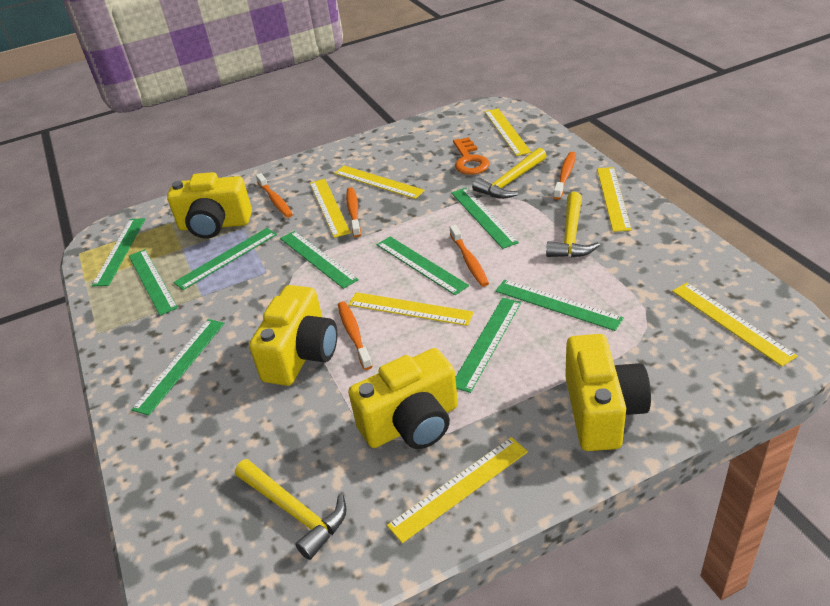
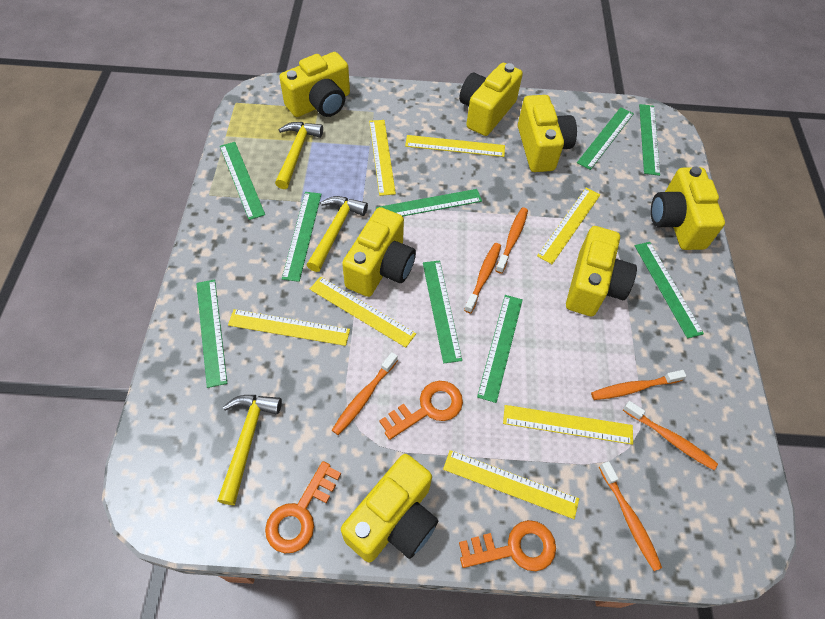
orange key: [453,137,489,175] = 1 -> [265,461,341,553] [379,381,463,440] [459,520,556,571] = 3
orange toothbrush: [256,173,293,218] [338,301,373,370] [346,187,361,238] [450,225,489,287] [553,152,576,200] = 5 -> [332,352,398,435] [464,243,501,313] [495,208,528,274] [591,370,686,400] [599,461,662,571] [623,401,718,470] = 6
yellow camera: [167,172,252,239] [249,285,337,386] [348,348,458,449] [565,334,651,451] = 4 -> [279,52,350,117] [341,454,438,562] [342,207,416,297] [459,63,523,136] [518,95,577,172] [566,226,637,316] [651,166,725,250] = 7

